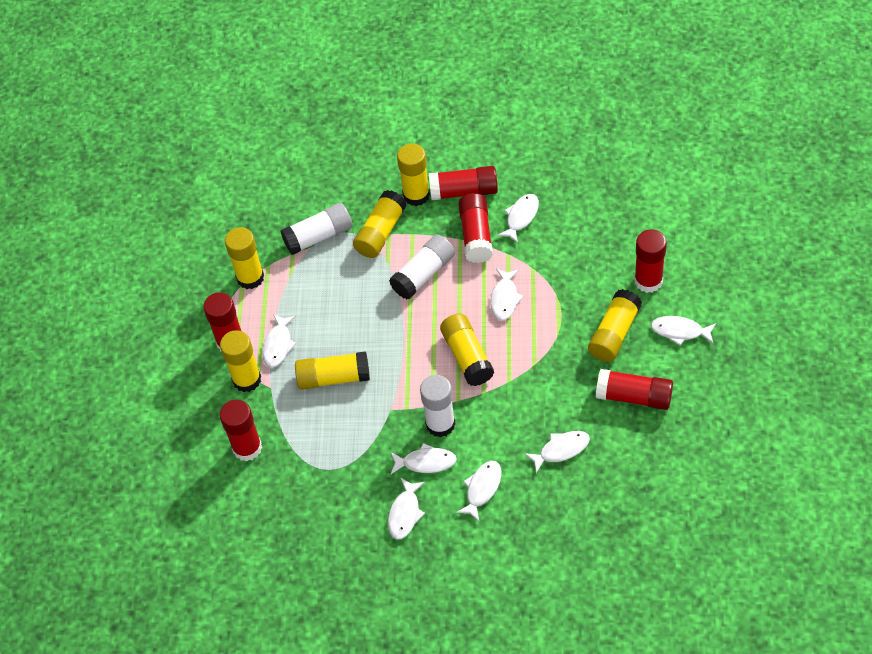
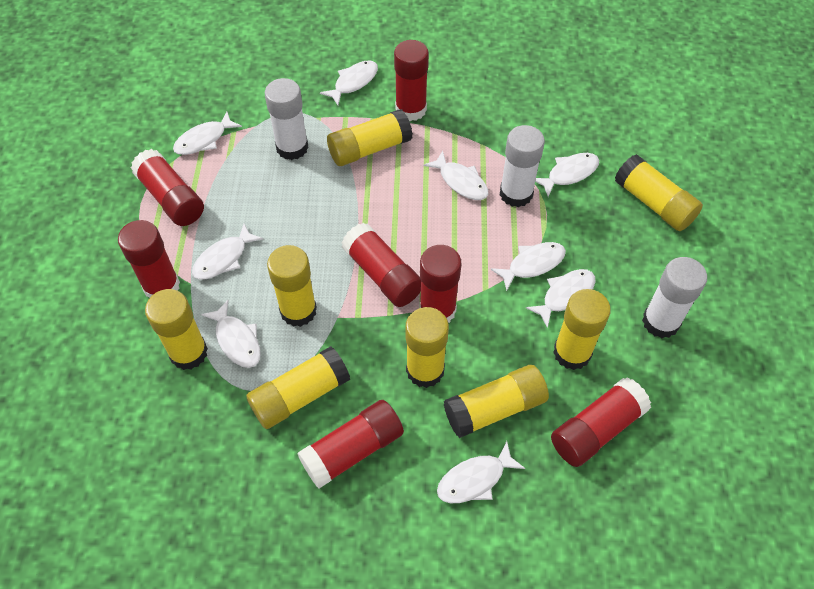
red glue stick: [203,292,241,352] [219,400,262,461] [429,166,498,200] [458,193,493,263] [596,369,673,410] [634,229,667,293] = 6 -> [118,220,180,298] [131,149,204,226] [297,400,404,489] [341,223,421,307] [394,40,429,121] [419,245,461,323] [551,377,651,467] = 7
white fish: [262,314,297,367] [388,478,425,539] [390,443,457,474] [456,461,502,521] [491,268,524,321] [497,194,539,243] [524,431,590,473] [651,316,716,345] = 8 -> [173,112,242,155] [192,224,263,280] [201,300,261,368] [320,61,378,105] [424,151,488,200] [437,441,525,503] [491,242,566,291] [526,269,596,328] [535,153,599,197] = 9
yellow glue stick: [220,330,261,392] [225,227,264,289] [295,351,370,390] [353,190,407,258] [397,143,430,206] [440,313,495,386] [588,289,642,362] = 7 -> [145,289,208,370] [246,346,350,429] [267,245,317,327] [327,109,413,166] [405,307,449,388] [444,365,549,438] [553,289,611,370] [615,154,703,231] = 8

